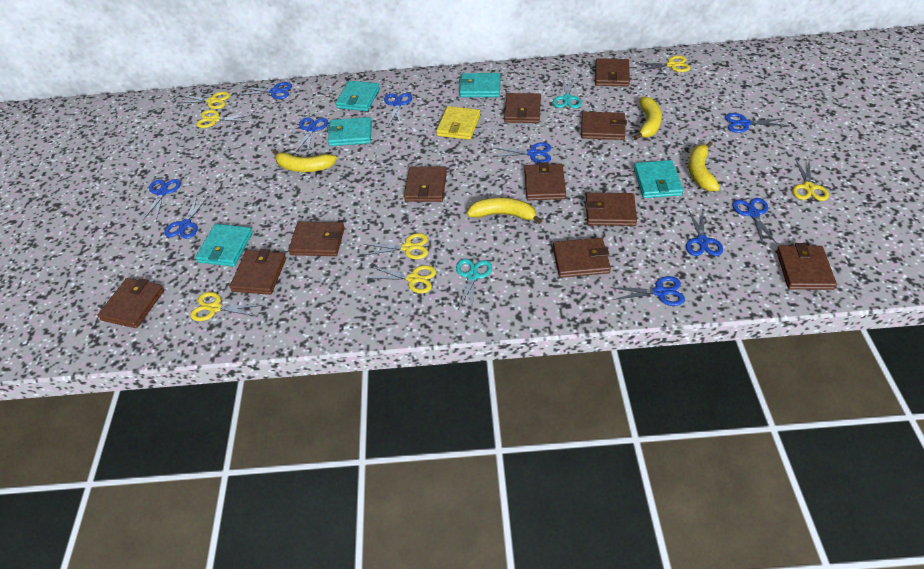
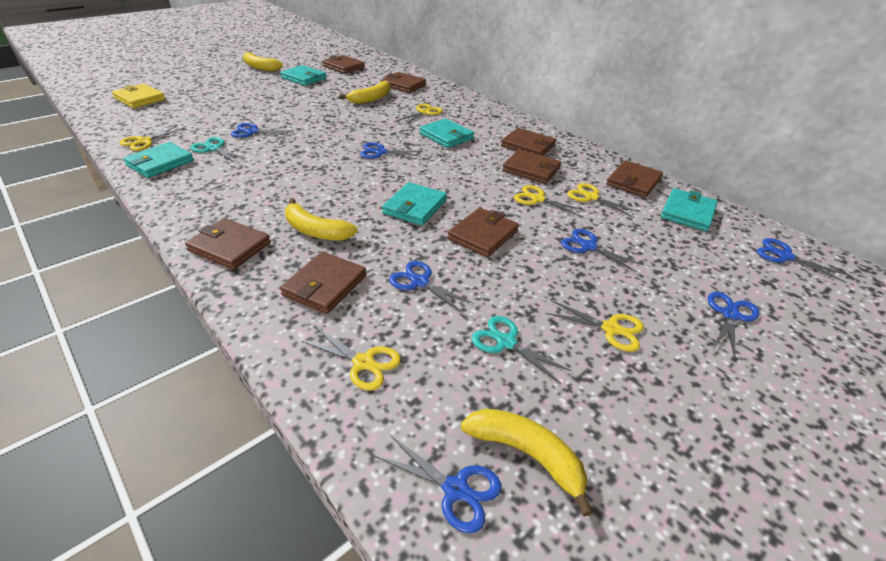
blue scissors: [143,179,181,220] [164,196,208,239] [240,82,292,99] [296,118,328,152] [384,93,412,124] [492,142,551,163] [610,276,685,306] [686,208,723,256] [725,113,787,133] [732,198,777,244] = 10 -> [231,123,291,138] [360,142,423,159] [375,435,502,533] [389,261,474,313] [561,229,644,273] [708,291,759,359] [757,238,848,283] = 7
brown wallet: [97,278,164,328] [230,249,286,295] [288,222,345,256] [404,167,447,202] [504,93,541,123] [524,162,566,200] [553,238,611,278] [581,112,627,140] [585,193,637,226] [595,58,630,87] [776,243,837,290] = 11 -> [185,218,271,270] [280,252,366,314] [322,55,365,74] [381,72,426,93] [447,208,519,257] [501,128,556,156] [502,150,561,184] [606,160,663,198] = 8
yellow scissors: [178,92,230,109] [190,292,263,321] [196,110,252,128] [363,233,428,259] [369,265,436,293] [635,56,690,72] [792,159,829,201] = 7 -> [119,125,185,151] [301,327,401,391] [397,104,443,124] [514,185,586,217] [545,300,644,352] [567,183,639,217] = 6

